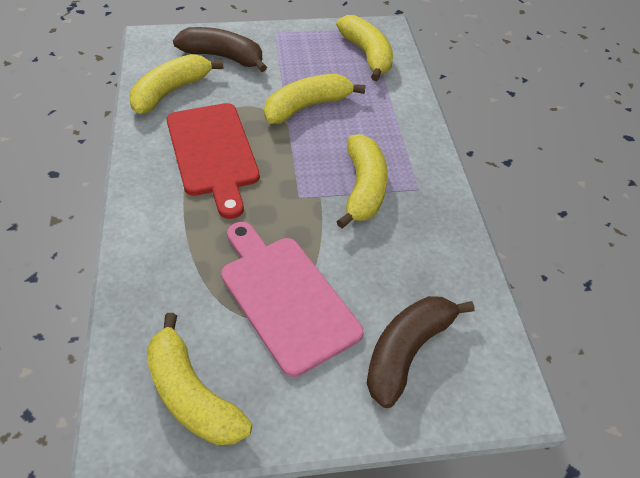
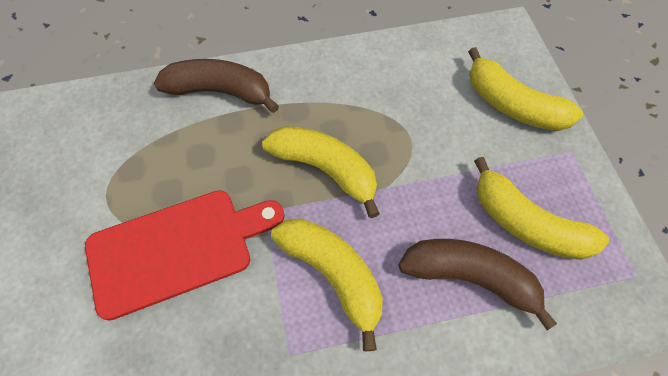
pink cutting board: [221,222,363,377] = 1 -> none = 0
yellow banana: [129,54,223,114] [147,313,252,445] [264,74,366,124] [336,15,393,81] [336,134,388,228] = 5 -> [262,126,380,218] [271,218,383,351] [468,47,583,131] [474,157,609,260] = 4

